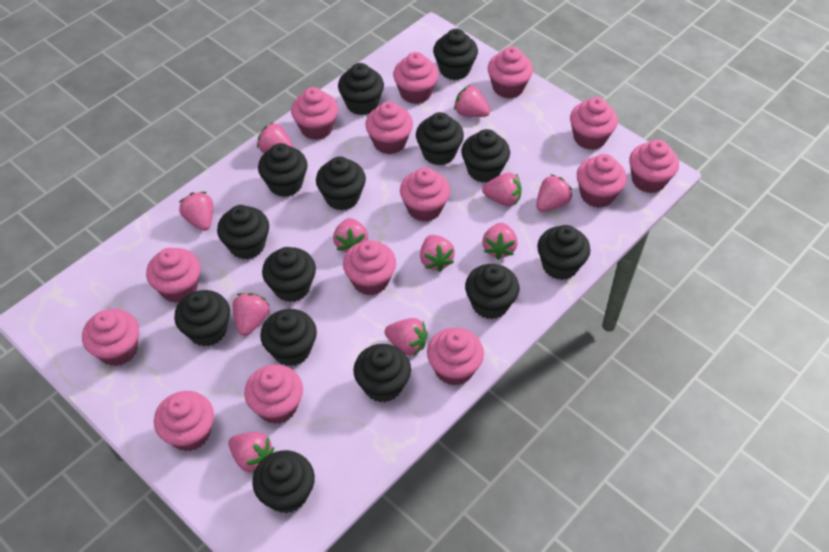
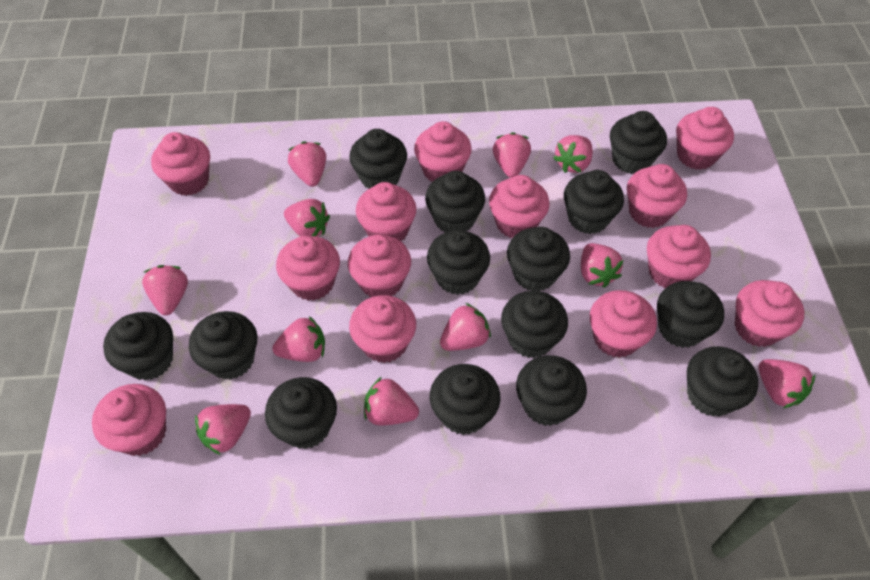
pink cupcake: [82,309,139,366] [146,248,200,303] [154,391,214,451] [244,364,303,424] [291,87,338,140] [343,240,396,295] [365,101,413,154] [393,52,439,104] [400,168,450,222] [427,327,484,386] [488,47,533,99] [570,97,618,150] [577,154,627,208] [629,139,679,193] = 14 -> [92,384,166,456] [151,132,210,196] [276,236,340,301] [348,234,411,297] [349,295,416,363] [356,182,417,241] [414,121,472,182] [489,175,550,238] [590,290,657,358] [627,164,687,228] [647,225,711,288] [676,107,734,170] [735,280,804,347] = 13

